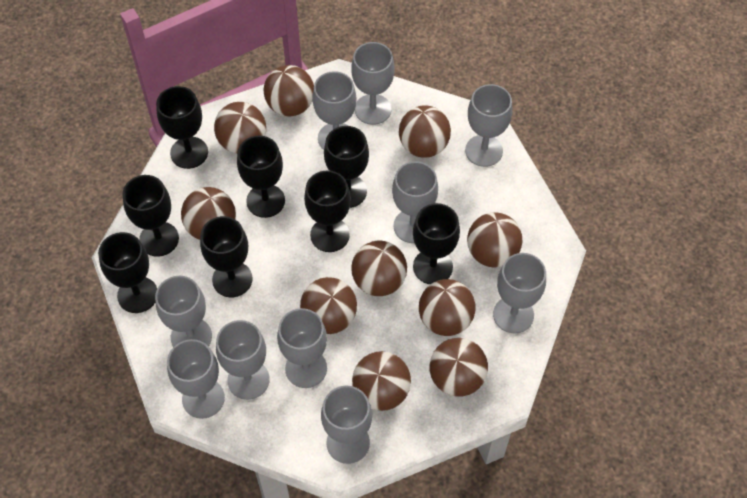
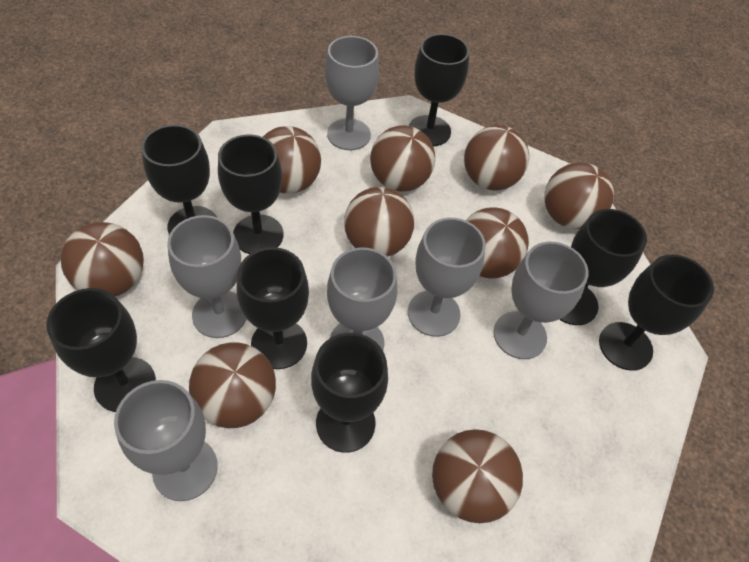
brown ball: [181,187,236,240] [214,102,266,154] [264,65,314,116] [300,277,357,334] [351,241,407,296] [352,351,411,411] [399,105,451,158] [419,279,475,336] [430,338,488,397] [467,213,522,267] = 10 -> [61,222,144,296] [189,343,276,428] [263,126,321,194] [344,187,414,257] [370,125,435,192] [432,429,523,523] [464,125,529,191] [465,207,529,279] [544,162,614,229] = 9
grey goblet: [155,276,212,347] [167,339,225,419] [216,320,270,400] [277,308,327,388] [312,71,357,150] [321,386,372,464] [351,42,395,125] [392,161,438,243] [465,84,512,167] [493,253,546,333] = 10 -> [114,380,218,501] [167,215,246,338] [325,36,379,150] [327,247,397,350] [408,218,486,337] [493,242,589,359] = 6

